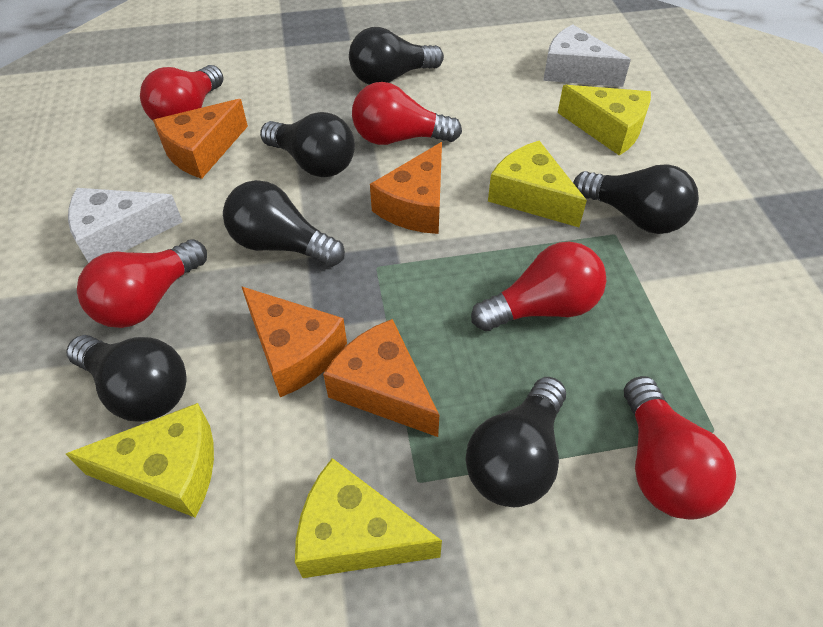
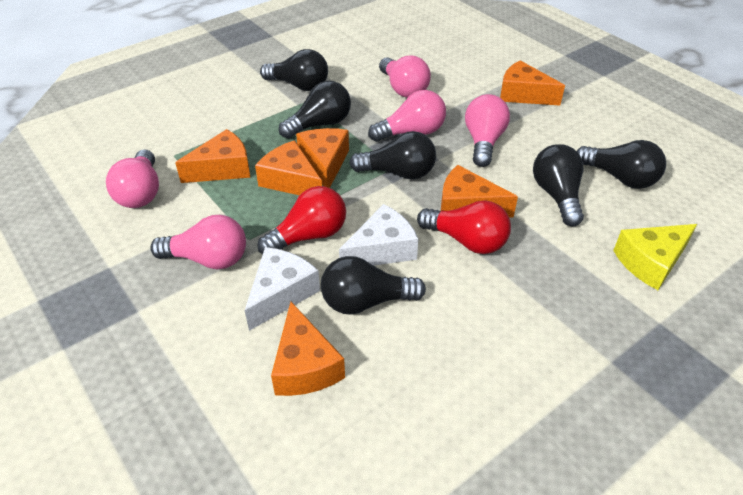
orange cheese: [153,99,248,179] [241,286,347,397] [323,319,439,437] [370,142,442,234] = 4 -> [175,129,250,183] [255,140,322,195] [271,302,345,396] [296,128,349,188] [441,165,518,218] [500,60,565,106] = 6
pink light bulb: none = 0 -> [106,149,159,208] [150,215,246,269] [368,90,446,142] [379,55,431,98] [465,94,510,167] = 5
red light bulb: [77,239,207,328] [140,65,224,121] [352,82,462,145] [471,242,606,331] [624,376,736,520] = 5 -> [258,186,346,254] [417,200,511,254] = 2
yellow cheese: [66,403,214,518] [295,458,442,578] [488,141,587,227] [558,85,651,156] = 4 -> [613,224,697,290] = 1

